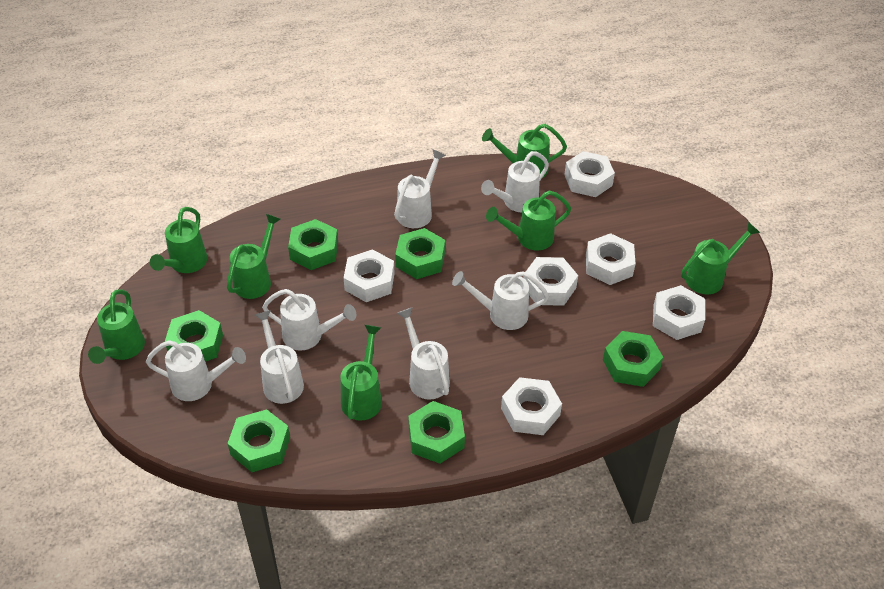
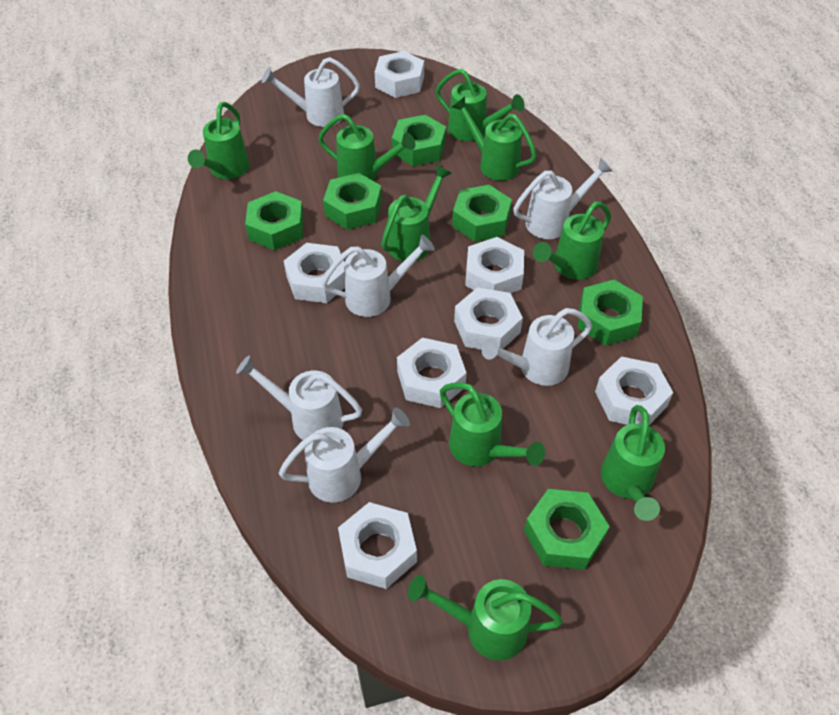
green watering can: [88,289,145,364] [150,207,208,273] [227,214,280,299] [340,325,382,421] [482,124,567,177] [486,191,571,250] [681,222,760,294] = 7 -> [188,102,250,179] [318,114,415,181] [381,165,452,262] [408,575,563,660] [436,69,524,141] [440,383,545,466] [452,97,537,181] [533,202,611,280] [601,405,665,521] = 9
white nut: [344,249,395,302] [501,377,562,435] [523,257,578,306] [564,151,615,197] [586,233,636,285] [653,285,705,340] = 6 -> [284,243,345,303] [338,502,417,589] [375,51,424,98] [397,338,467,408] [454,287,523,350] [465,237,524,293] [595,356,673,425] = 7
white watering can: [146,340,246,401] [255,310,304,404] [262,289,356,351] [394,149,446,228] [397,307,450,400] [452,271,549,330] [481,151,549,212] = 7 -> [236,355,362,440] [262,57,360,127] [279,407,410,503] [321,235,435,317] [482,308,592,386] [513,158,612,239] = 6

